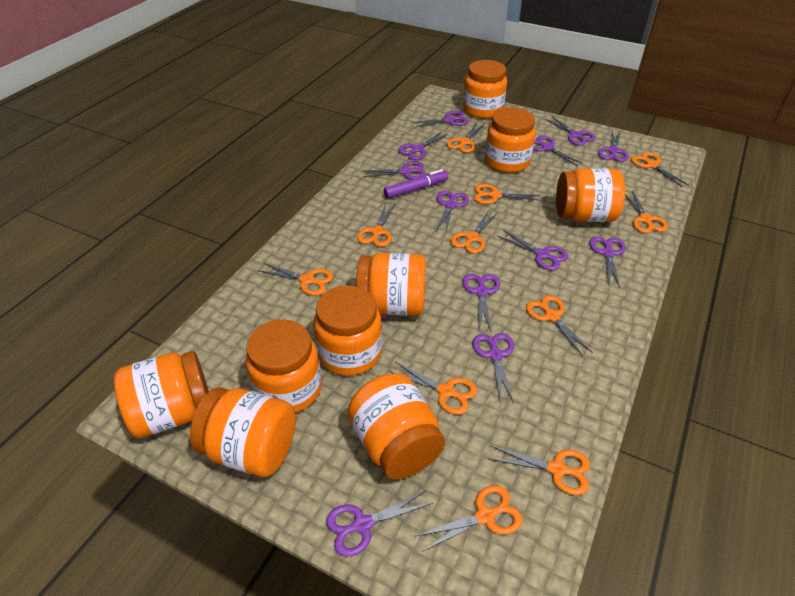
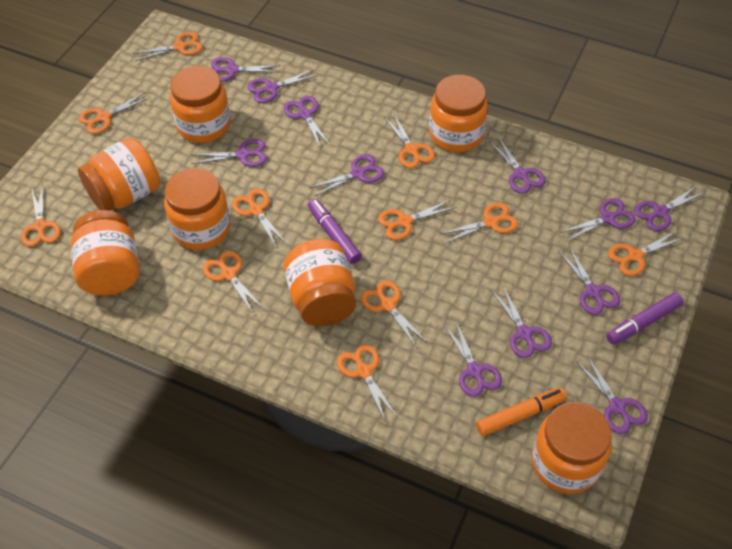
orange jar: [114,351,209,438] [190,387,296,477] [246,320,322,413] [314,285,382,376] [348,373,445,479] [356,253,426,316] [463,60,507,119] [485,107,536,173] [556,168,625,222] = 9 -> [71,210,140,296] [78,137,160,211] [164,168,230,250] [170,66,230,143] [284,239,356,326] [429,75,488,152] [532,402,612,494] = 7
orange marker: none = 0 -> [476,387,567,436] = 1
purple marker: [384,169,448,199] = 1 -> [308,199,362,264] [606,293,684,345] = 2

